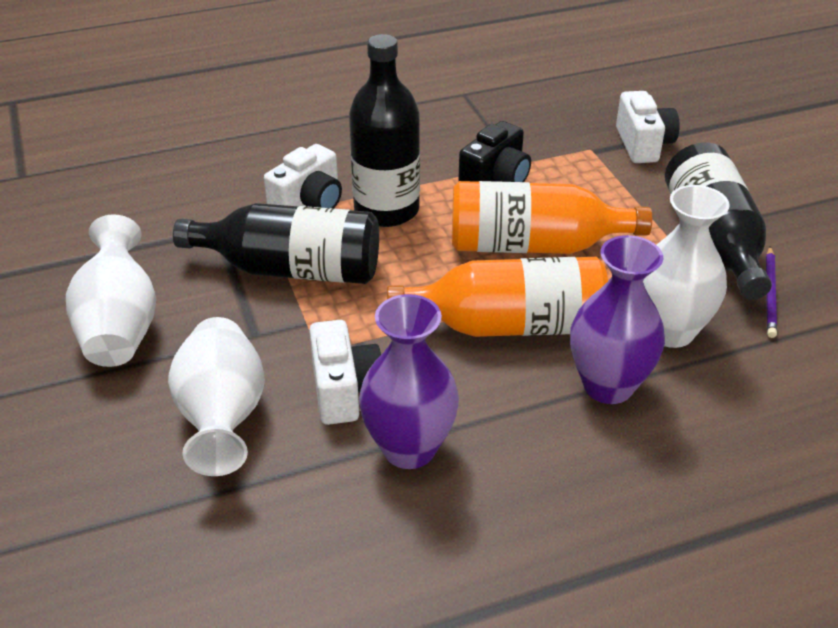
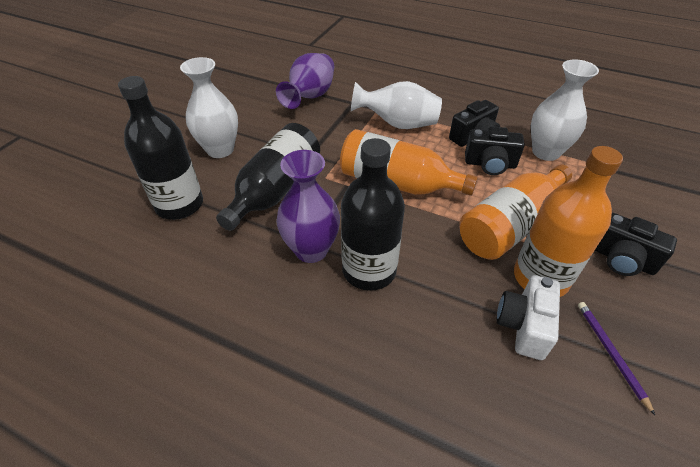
black camera: [458,121,531,182] = 1 -> [449,100,500,147] [465,126,525,175] [595,213,677,276] = 3
orange bottle: [387,257,608,337] [452,181,652,254] = 2 -> [340,129,478,196] [459,164,572,260] [514,146,623,297] = 3
white camera: [264,144,342,208] [309,320,381,425] [616,91,680,163] = 3 -> [496,275,560,360] = 1

